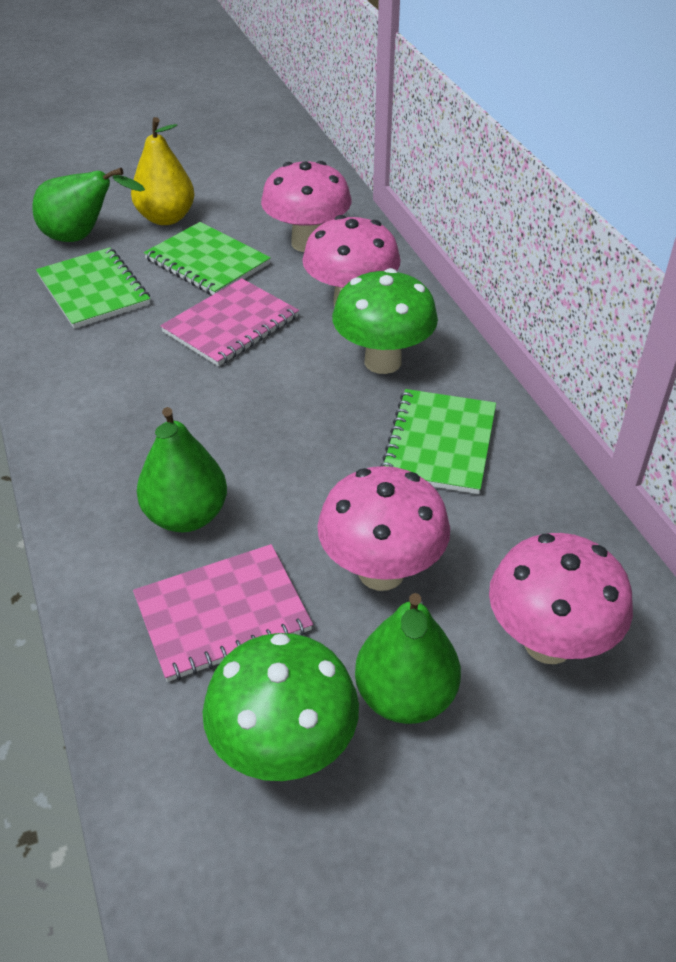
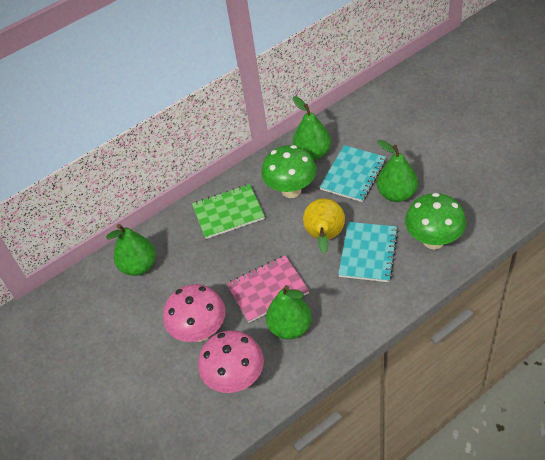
green notebook: [36,247,150,329] [144,222,271,295] [381,389,496,494] = 3 -> [192,184,265,239] = 1
green pear: [32,168,145,242] [137,407,227,532] [355,593,461,724] = 3 -> [106,224,156,276] [266,285,312,339] [293,96,331,160] [377,140,418,202] = 4
pink mushroom: [261,161,351,252] [302,215,401,307] [317,466,450,591] [489,533,633,664] = 4 -> [163,284,225,342] [198,330,264,393] = 2
pink notebook: [133,544,313,682] [160,278,299,366] = 2 -> [226,255,309,322] = 1
turquoise notebook: none = 0 -> [320,145,386,202] [338,222,398,282] = 2

